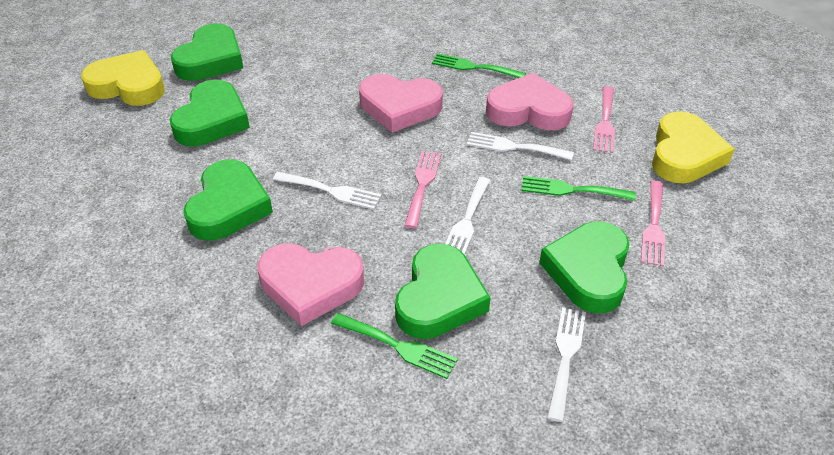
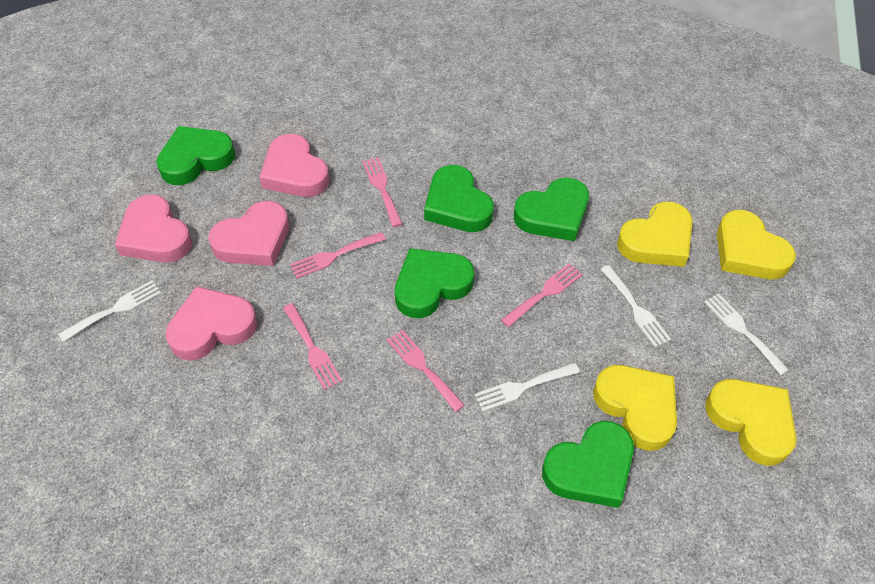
green fork: [331,313,458,379] [432,53,526,78] [522,176,636,201] = 3 -> none = 0
pink fork: [404,151,441,228] [593,86,615,153] [641,180,665,267] = 3 -> [283,303,342,390] [290,232,386,279] [362,157,402,227] [387,330,465,412] [501,263,583,327] = 5
pink heart: [257,243,364,326] [359,74,443,133] [486,73,574,130] = 3 -> [115,194,192,263] [165,286,257,361] [208,201,289,266] [259,134,329,197] = 4
yellow heart: [81,50,165,106] [652,111,734,183] = 2 -> [593,365,677,451] [617,202,693,267] [705,379,797,466] [717,210,796,279] = 4

